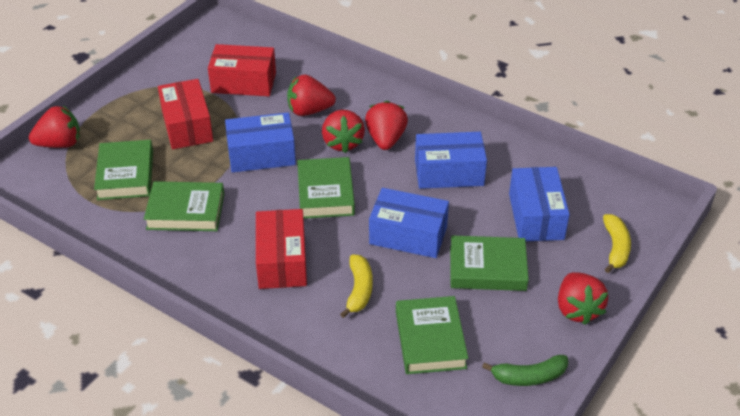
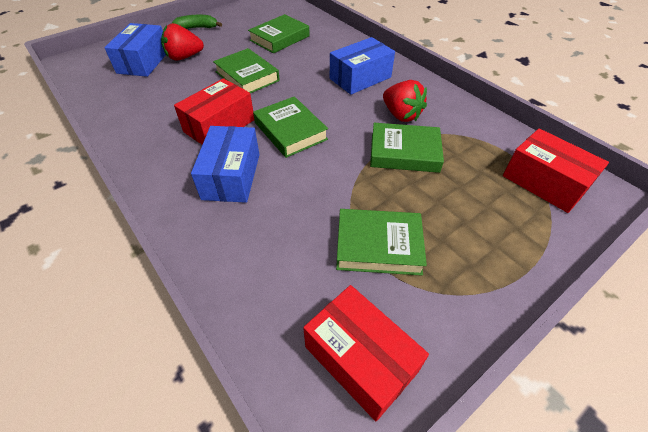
blue box: [225,112,296,173] [369,188,449,258] [415,132,487,189] [509,167,570,241] = 4 -> [104,23,166,77] [191,126,259,203] [330,37,395,95] = 3
red strawberry: [29,106,80,148] [287,75,336,116] [322,110,365,153] [365,101,408,150] [558,272,608,325] = 5 -> [161,23,204,61] [383,80,427,122] = 2
yellow banana: [340,255,373,318] [603,214,631,273] = 2 -> none = 0

